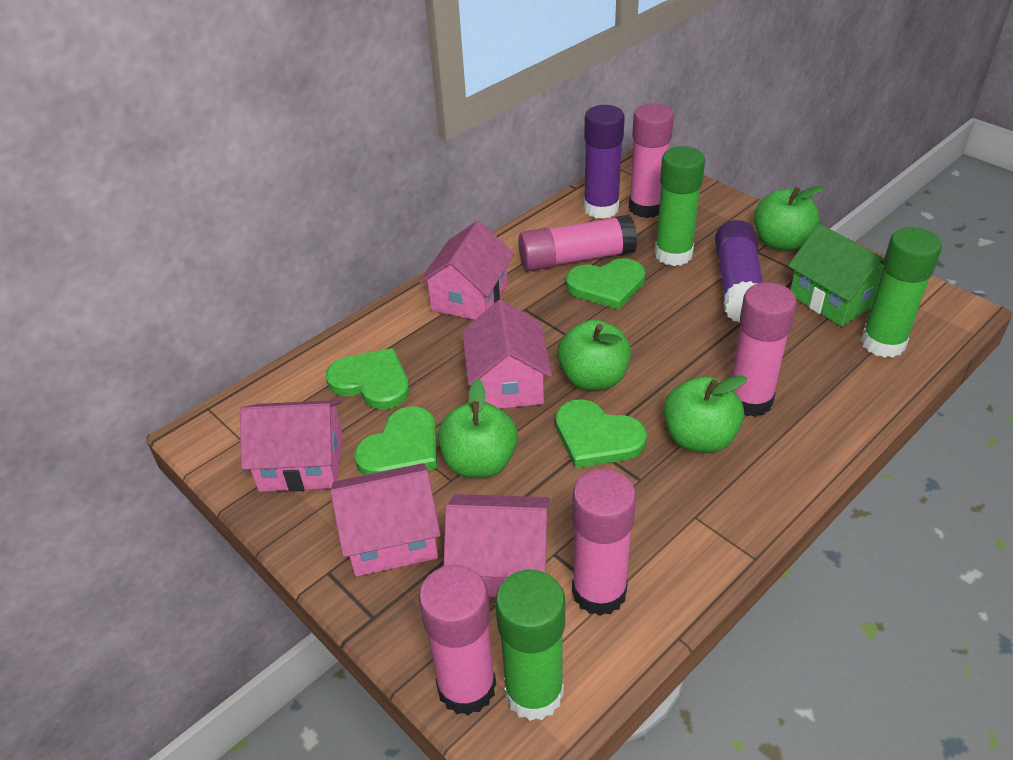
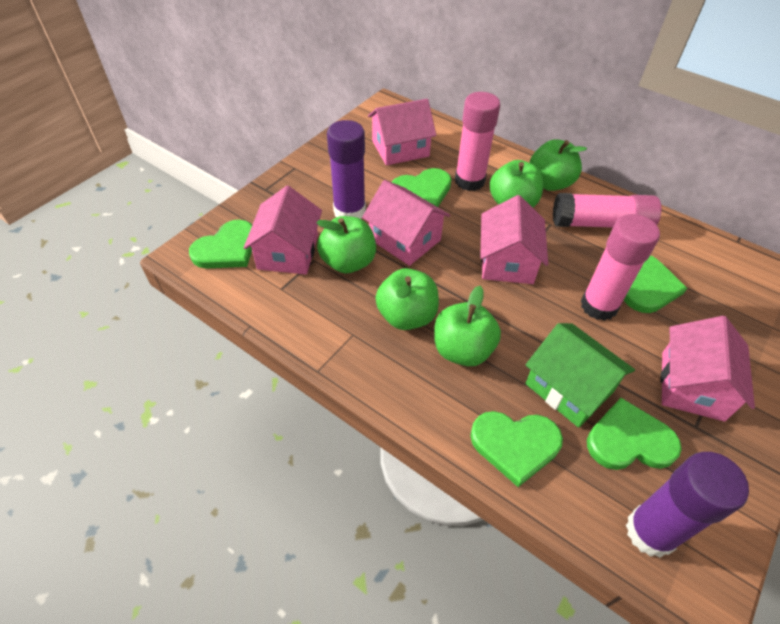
green apple: [438,379,518,478] [557,320,631,391] [664,375,747,453] [754,186,824,251] = 4 -> [316,216,376,273] [375,268,439,330] [434,286,501,366] [490,160,543,208] [529,139,587,191] = 5
green glue stick: [495,570,565,721] [654,146,705,266] [861,227,942,358] = 3 -> none = 0
green heart: [326,348,409,410] [354,406,437,475] [556,399,647,468] [566,258,645,310] = 4 -> [189,220,252,269] [392,168,452,207] [470,411,563,487] [587,398,682,470] [624,255,687,313] = 5
pink glue stick: [419,565,496,715] [518,215,637,271] [572,469,636,616] [629,104,674,218] [731,282,797,417] = 5 -> [455,92,500,191] [553,193,662,228] [581,214,660,321] = 3

